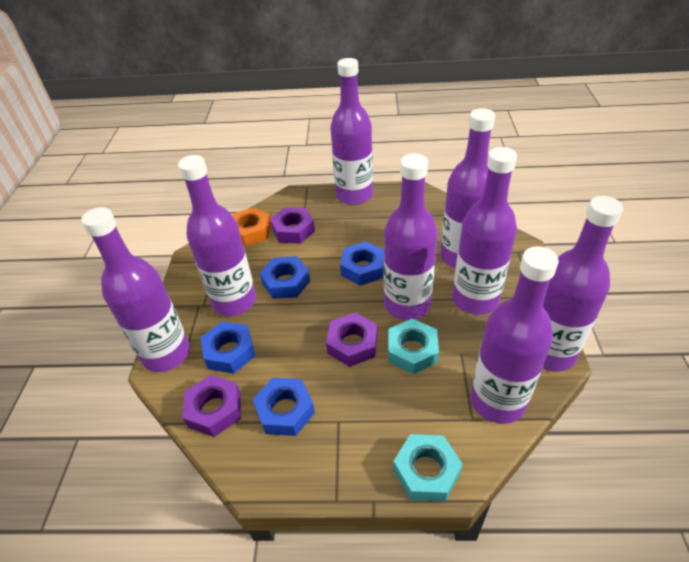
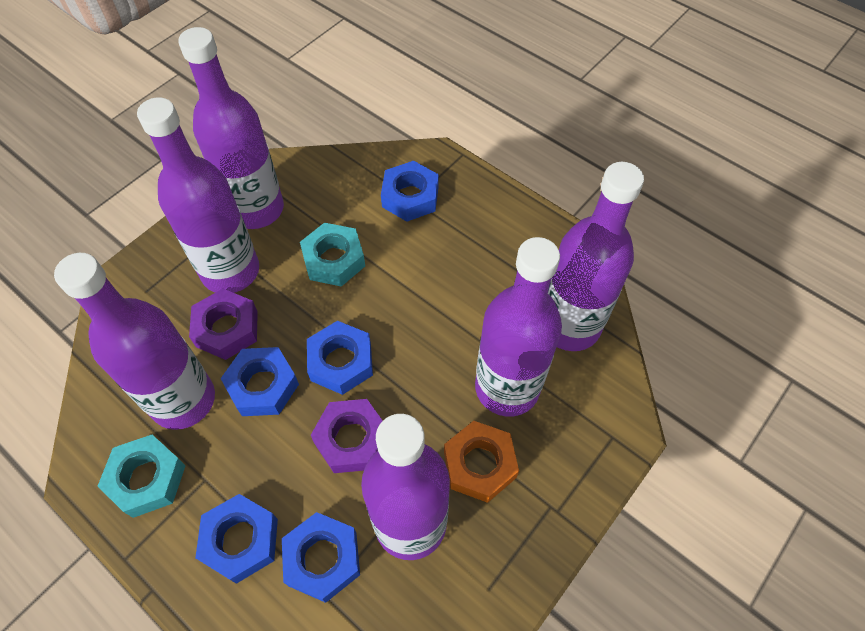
blue nut: [201,321,255,374] [253,378,315,436] [260,256,310,299] [340,241,384,286] = 4 -> [195,494,278,584] [220,347,299,416] [282,512,360,603] [307,321,373,395] [381,161,439,222] = 5
purple bottle: [81,207,190,372] [178,155,256,316] [330,58,373,205] [384,154,438,320] [440,108,495,268] [452,147,517,315] [471,246,559,424] [543,196,623,372] = 8 -> [54,253,215,430] [137,97,259,293] [178,27,284,229] [361,414,450,560] [475,237,562,417] [548,162,644,351] = 6
purple nut: [183,375,241,437] [270,207,315,244] [326,313,378,367] = 3 -> [189,289,258,360] [311,399,383,473] = 2

